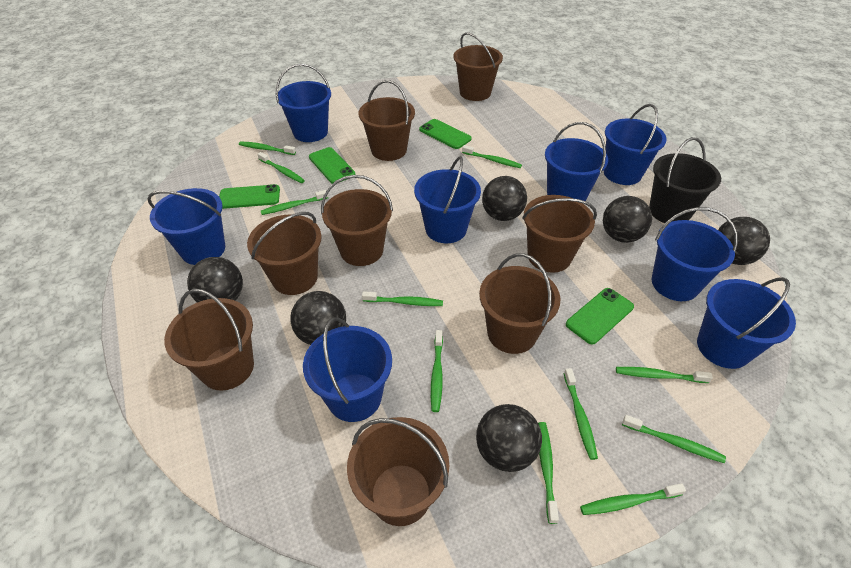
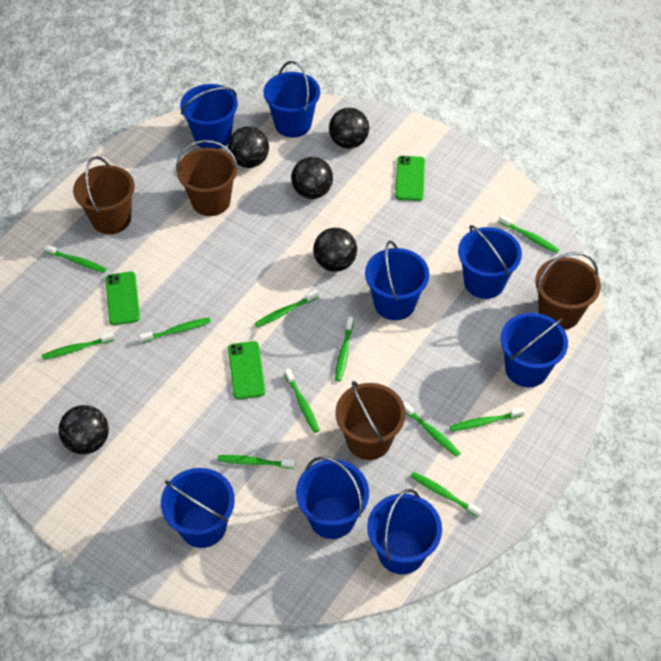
black ball: [187,257,243,302] [290,291,346,345] [476,404,542,472] [482,176,527,221] [603,196,652,243] [718,217,770,265] = 6 -> [59,405,109,454] [228,126,269,168] [291,157,333,199] [313,228,357,272] [329,108,369,149] = 5
black bucket: [649,137,721,223] = 1 -> none = 0
brown bucket: [164,289,254,391] [247,212,322,295] [321,175,393,266] [347,417,449,526] [359,80,415,161] [454,32,503,101] [479,254,560,354] [522,195,597,273] = 8 -> [73,156,135,234] [176,140,238,216] [335,381,406,460] [535,252,601,330] = 4
green phone: [219,184,280,209] [309,147,355,184] [419,119,472,149] [566,288,634,344] = 4 -> [105,272,140,325] [228,341,265,399] [395,156,425,201] = 3

